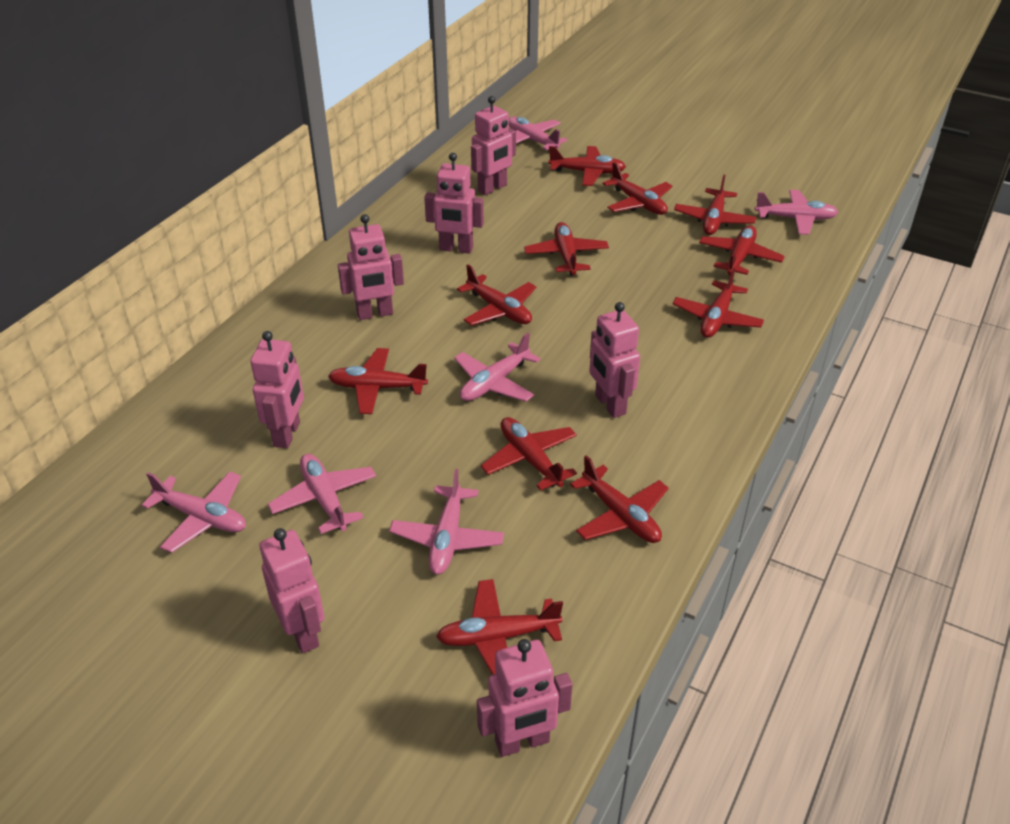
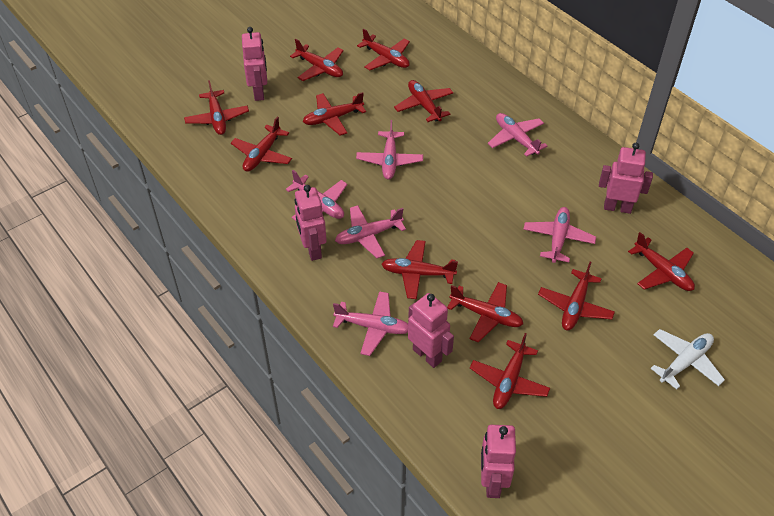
pink robot: [250,331,304,448] [259,528,324,653] [338,214,404,320] [424,153,484,254] [471,96,516,195] [477,639,573,757] [589,302,640,418] = 7 -> [242,27,267,101] [295,185,327,261] [408,293,454,368] [481,425,516,498] [599,143,653,214] = 5
white plane: none = 0 -> [651,329,725,390] = 1

